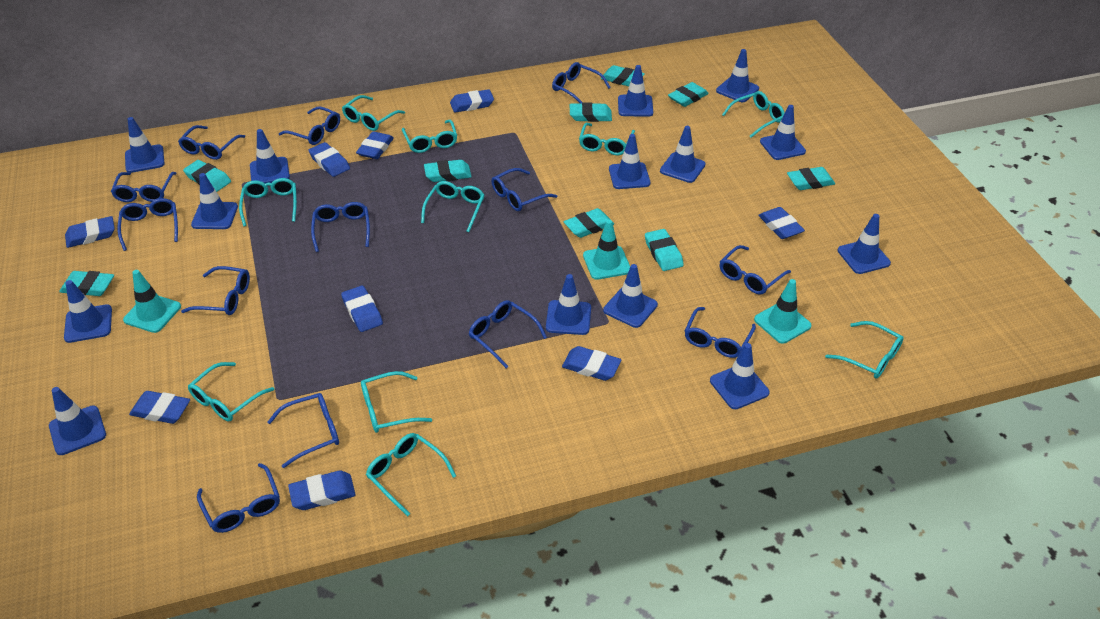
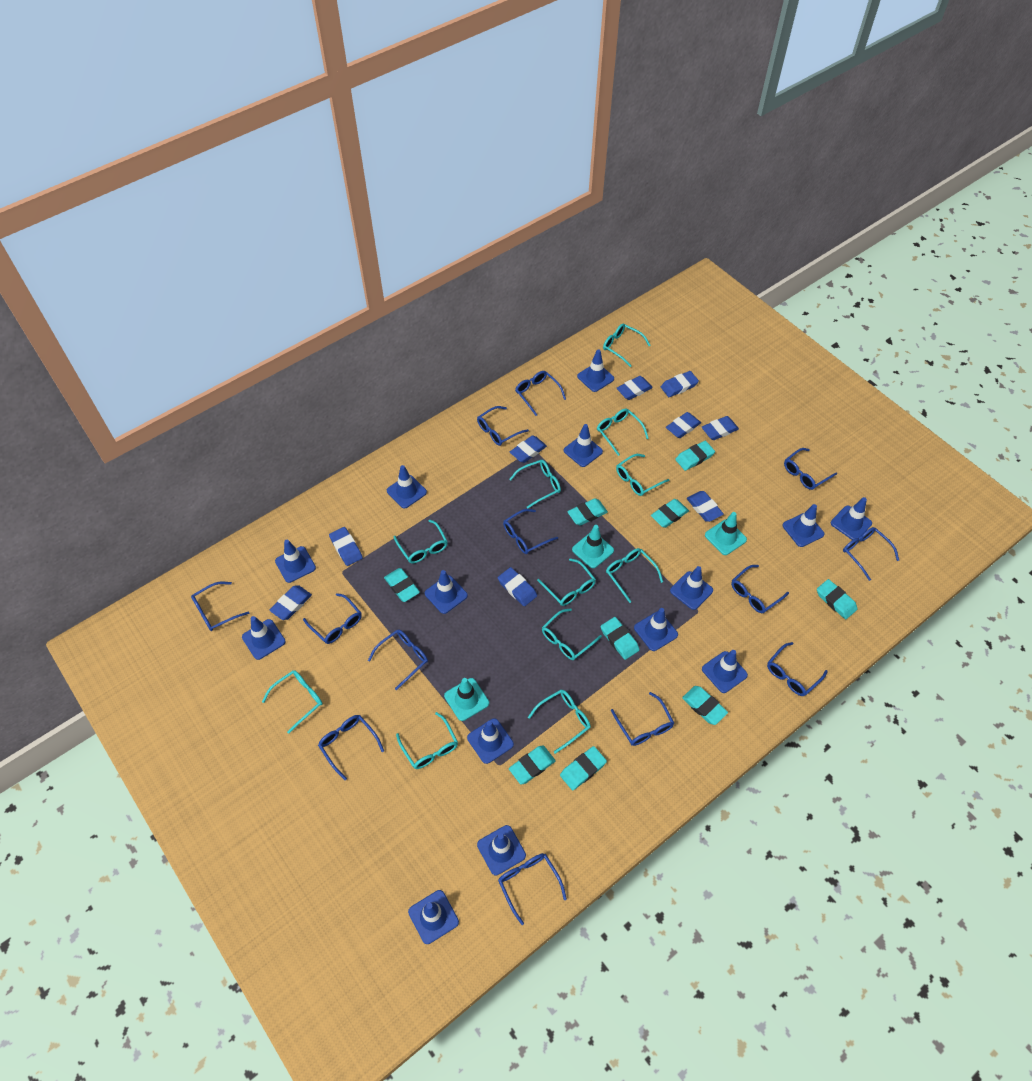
turquoise glasses: [188,362,275,421] [239,178,297,227] [342,95,405,131] [361,371,432,433] [366,433,456,517] [402,120,457,153] [421,181,484,232] [579,123,635,155] [722,91,785,138] [825,321,904,378] = 10 -> [262,670,323,733] [394,520,448,563] [396,712,458,769] [509,460,561,509] [528,690,591,754] [537,558,596,606] [542,609,602,660] [597,409,649,456] [603,324,651,367] [606,548,663,603] [616,454,669,496] = 11

